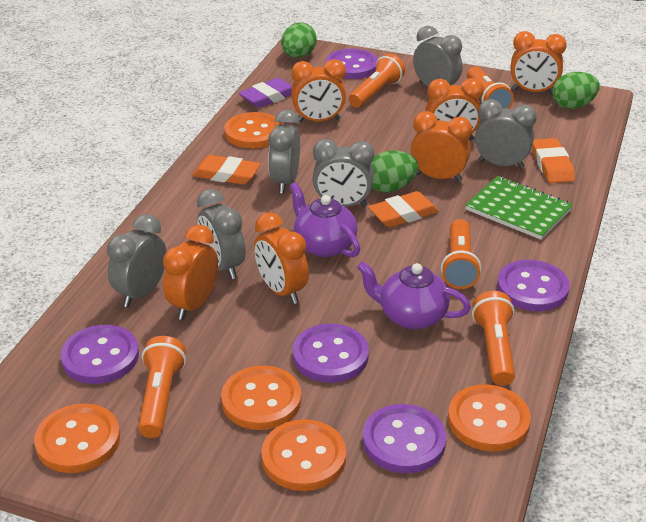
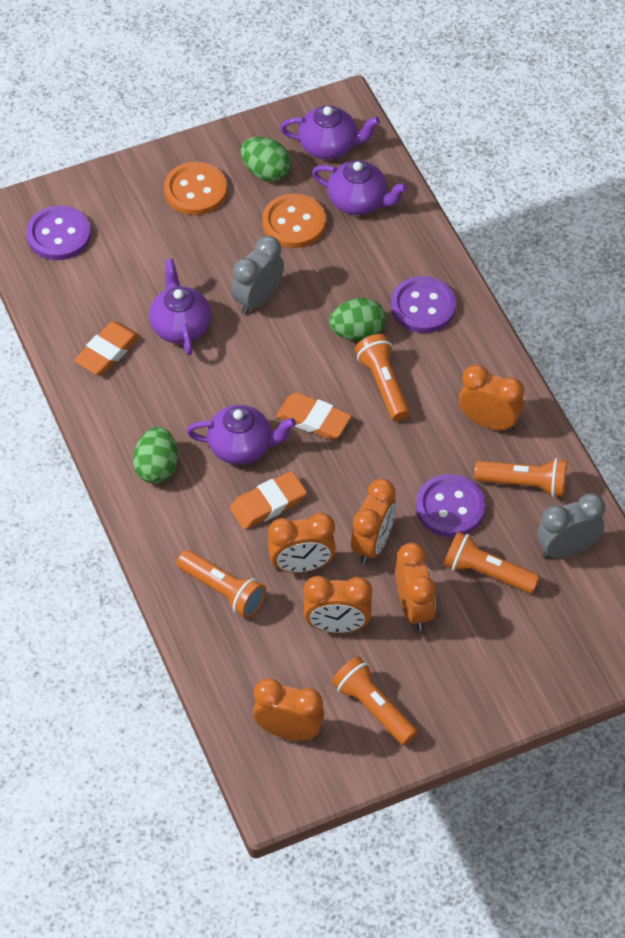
green notebook: [465,176,573,240] = 1 -> none = 0
grey clock: [107,214,167,307] [197,189,245,279] [268,110,300,193] [313,139,374,207] [413,26,462,87] [475,99,537,169] = 6 -> [231,236,284,315] [537,493,605,559] = 2
orange button: [34,404,120,473] [221,365,302,430] [224,112,282,148] [261,419,346,491] [448,385,531,451] = 5 -> [164,162,227,215] [262,194,326,248] = 2
purple button: [61,325,139,384] [292,324,369,383] [326,49,378,79] [363,404,446,473] [497,260,570,311] = 5 -> [26,206,91,260] [391,276,456,333] [416,474,486,537] = 3
purple eraser: [239,78,292,108] = 1 -> none = 0
purple teapot: [289,182,360,257] [357,261,471,329] = 2 -> [149,259,211,355] [187,405,296,465] [280,105,380,160] [312,160,408,215] = 4

